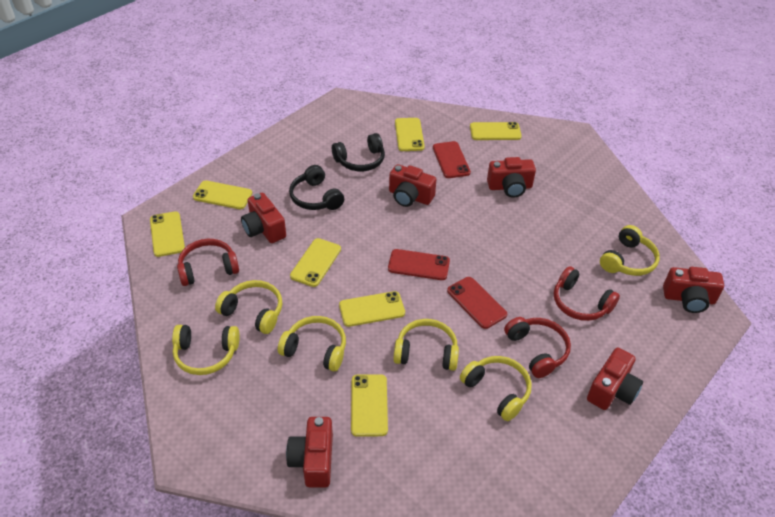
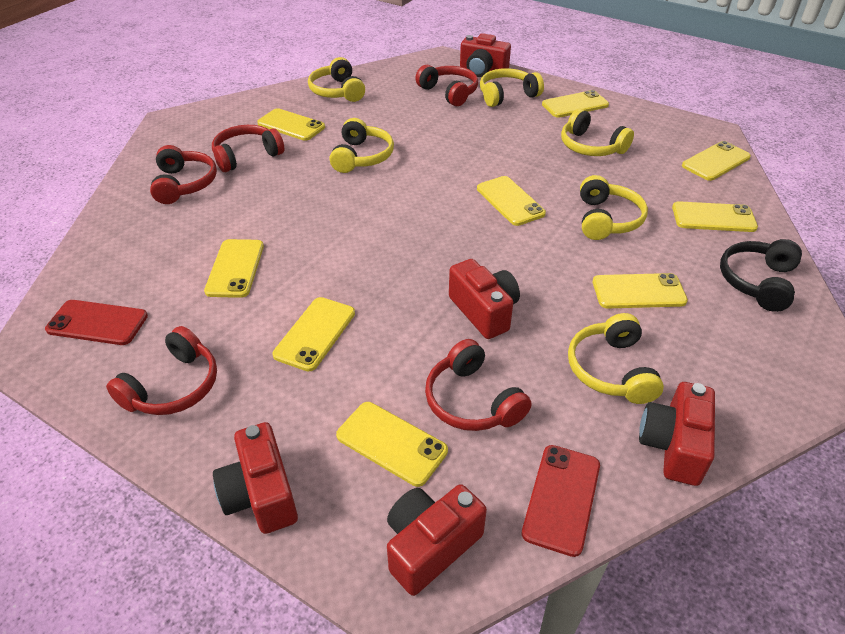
black headphones: [289,165,344,210] [332,133,385,171] = 2 -> [720,239,802,312] = 1
red camera: [241,193,286,243] [286,417,333,488] [389,164,437,207] [487,157,536,198] [587,347,643,410] [663,267,724,313] = 6 -> [213,422,298,534] [387,484,487,596] [449,259,520,339] [460,33,511,77] [639,382,715,486] = 5
red headphones: [177,239,239,286] [504,317,571,378] [554,266,620,321] = 3 -> [106,326,217,415] [150,145,217,204] [212,125,284,172] [415,65,478,106] [425,339,532,431] = 5
red phone: [388,249,450,280] [433,141,471,178] [447,277,507,329] = 3 -> [45,300,148,345] [522,445,600,557] = 2
yellow phone: [150,211,185,257] [193,180,252,209] [290,238,341,287] [339,291,405,327] [351,374,388,437] [395,118,425,151] [470,122,522,140] = 7 -> [204,239,264,298] [257,108,325,141] [272,297,355,372] [336,402,448,487] [477,176,546,226] [542,90,609,118] [593,273,688,308] [672,201,758,232] [682,141,751,181] = 9

